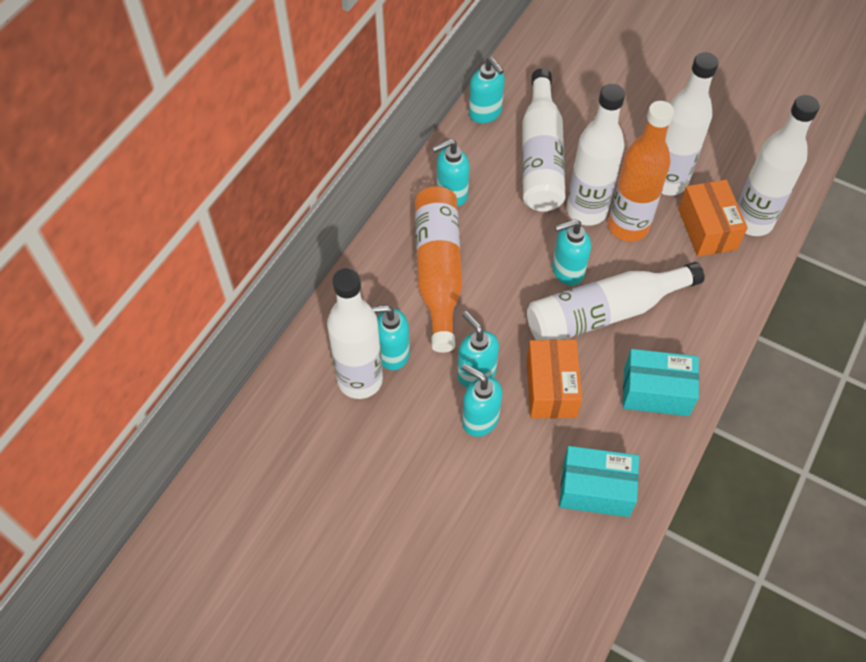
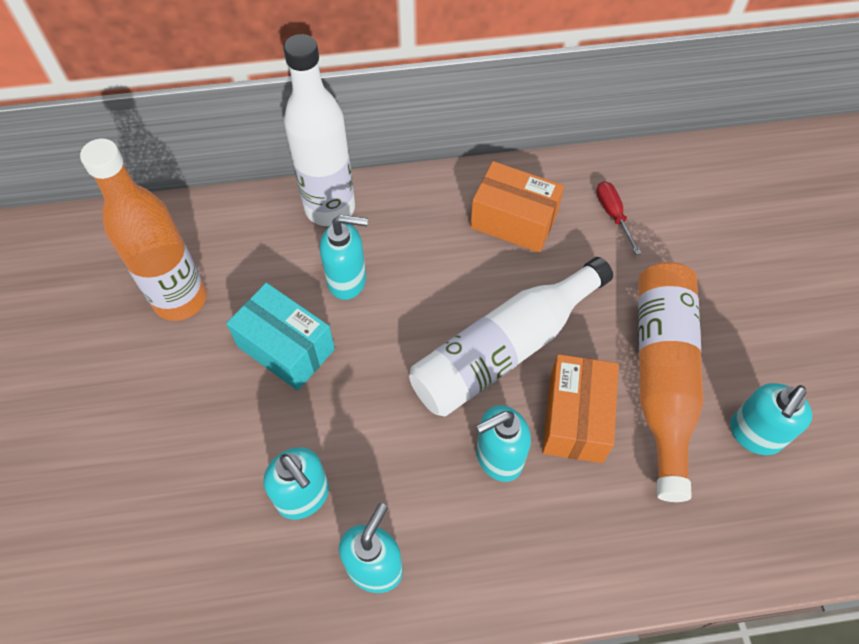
red screwdriver: none = 0 -> [596,181,641,255] = 1
turquoise box: [559,446,639,517] [623,349,699,416] = 2 -> [226,283,335,390] = 1
turquoise soap dispenser: [371,305,410,370] [432,139,470,207] [457,311,499,388] [461,363,502,437] [469,57,505,123] [552,219,591,286] = 6 -> [264,447,329,520] [320,215,368,300] [339,503,403,593] [476,405,531,482] [730,383,812,455] = 5
white bottle: [327,268,383,399] [522,69,565,212] [527,262,705,340] [567,84,625,226] [662,52,719,195] [737,95,820,236] = 6 -> [283,34,355,226] [409,257,613,416] = 2

